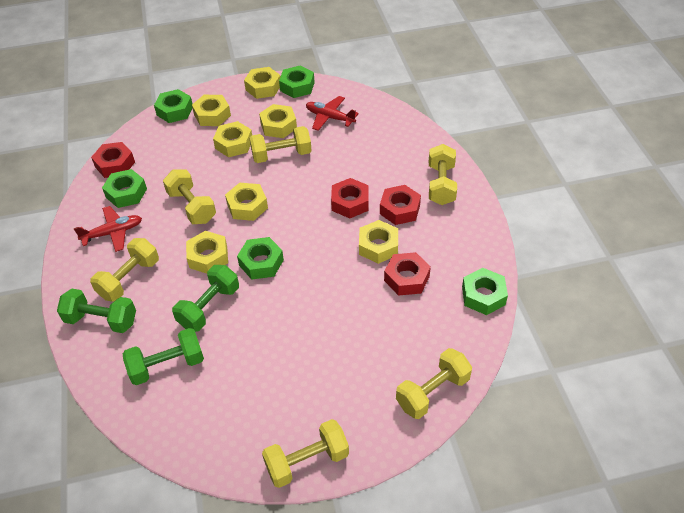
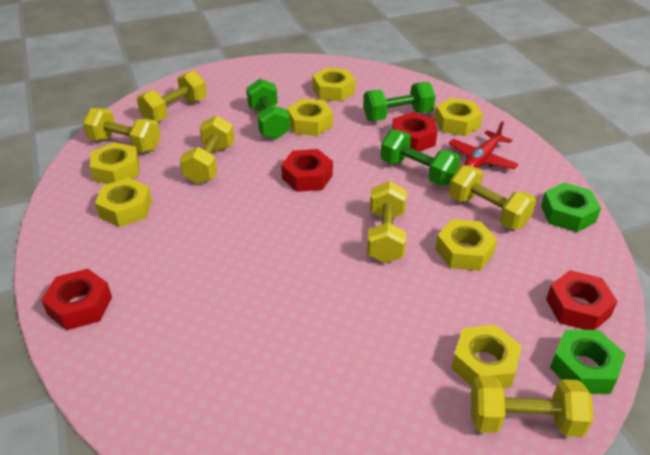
green nut: [102,169,147,208] [154,89,192,123] [237,237,284,280] [279,66,315,98] [462,268,508,315] = 5 -> [541,183,601,232] [550,330,626,394] = 2
red plane: [74,206,142,252] [306,96,359,131] = 2 -> [448,121,519,169] = 1

